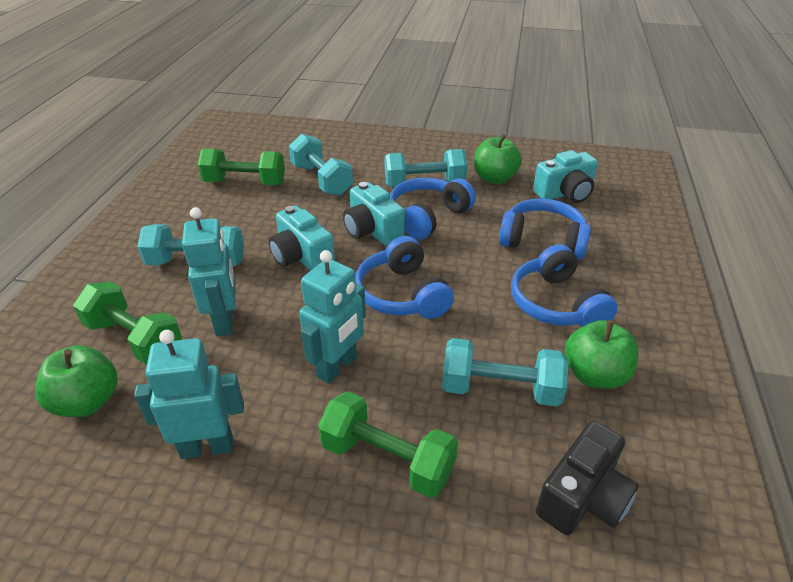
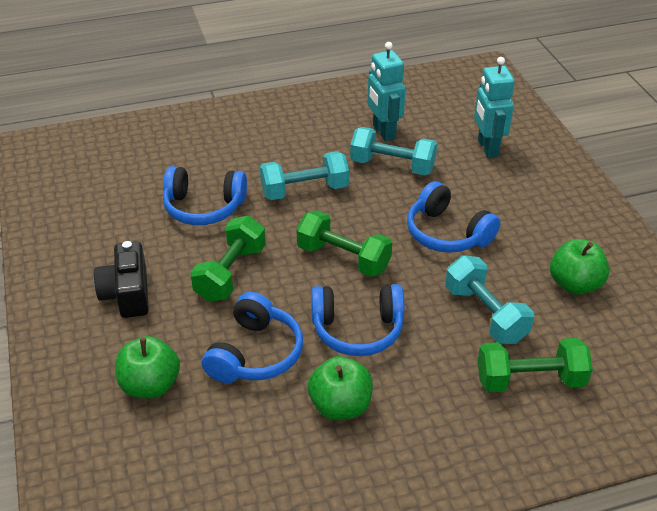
turquoise camera: [268,206,335,271] [343,182,405,246] [533,150,598,203] = 3 -> none = 0
turquoise dumbbell: [137,224,244,267] [289,134,353,196] [384,149,467,187] [442,338,568,407] = 4 -> [260,151,349,200] [350,127,437,175] [445,255,534,344] = 3
turquoise robot: [134,330,244,459] [182,207,236,336] [299,250,366,384] = 3 -> [367,42,406,141] [474,57,515,158] = 2

